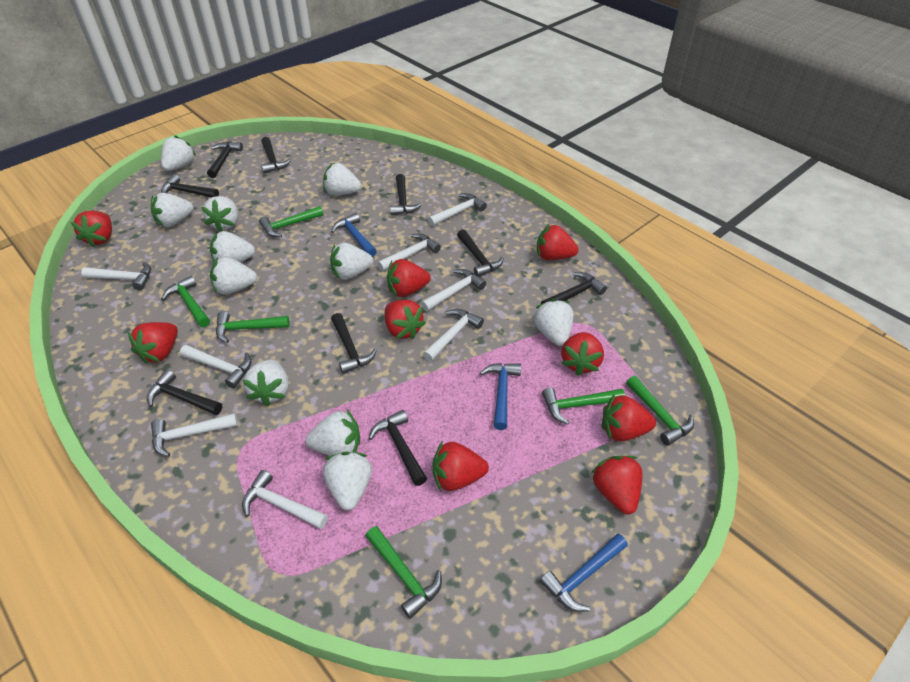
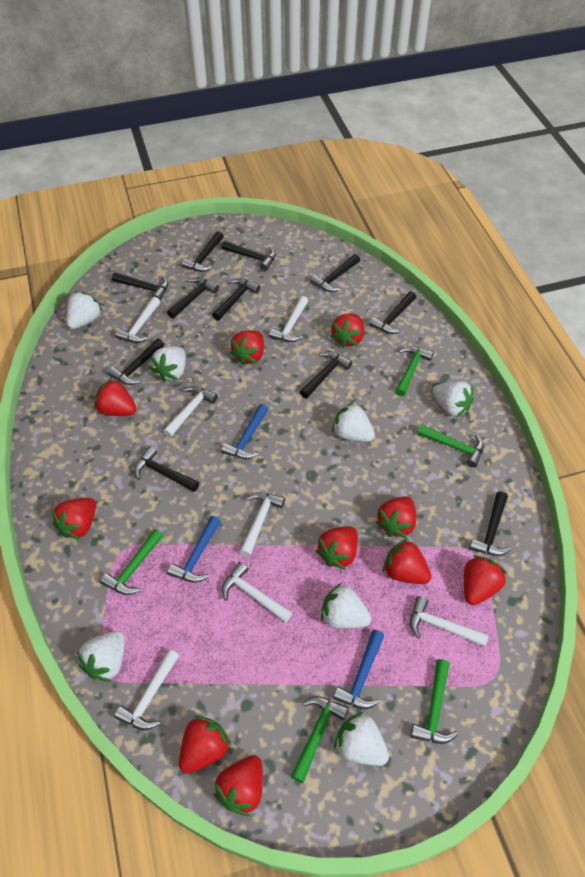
black hammer: [147,369,222,415] [161,174,219,198] [207,142,243,178] [261,137,291,174] [331,313,377,374] [369,410,427,486] [390,174,422,215] [457,229,504,277] [541,272,607,304] = 9 -> [108,339,164,385] [112,272,168,301] [134,446,199,492] [167,277,219,319] [182,231,223,272] [212,278,260,321] [221,241,276,271] [300,351,352,399] [310,254,360,292] [369,291,416,334] [469,491,511,556] = 11
green hammer: [162,276,210,327] [216,311,290,343] [259,206,323,237] [366,526,442,619] [542,388,625,425] [626,376,694,446] = 6 -> [100,529,163,595] [291,696,349,783] [395,346,434,396] [411,659,458,744] [417,424,484,468] = 5
red strawberry: [71,211,112,247] [128,322,178,364] [384,300,426,339] [387,259,431,297] [432,441,489,491] [537,224,579,260] [561,332,604,376] [591,456,643,515] [602,394,656,441] = 9 -> [52,498,96,540] [94,378,136,416] [179,716,231,773] [213,755,263,816] [230,330,264,365] [315,526,358,570] [330,313,364,348] [375,496,416,538] [383,539,431,584] [464,555,507,605] = 10
white hammer: [81,262,151,290] [151,413,238,457] [180,345,251,388] [242,470,328,529] [377,233,441,271] [421,269,486,311] [423,309,484,361] [428,193,487,226] = 8 -> [114,649,179,730] [115,297,160,343] [163,386,218,437] [222,562,292,623] [239,492,285,557] [269,296,308,342] [410,596,489,647] = 7
white strawberry: [151,193,193,227] [161,135,196,171] [201,196,238,232] [210,231,255,263] [210,257,257,295] [243,360,288,406] [305,410,360,456] [323,163,361,196] [323,452,372,511] [330,243,373,280] [533,299,573,346] = 11 -> [66,291,103,329] [77,631,125,682] [151,346,186,382] [321,583,371,629] [332,402,375,442] [334,712,389,766] [432,381,474,418] = 7

